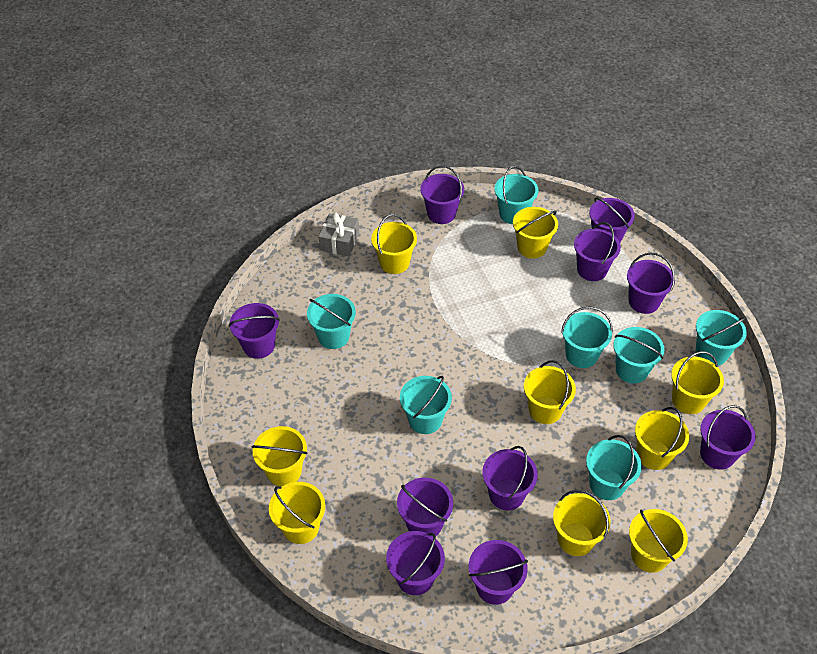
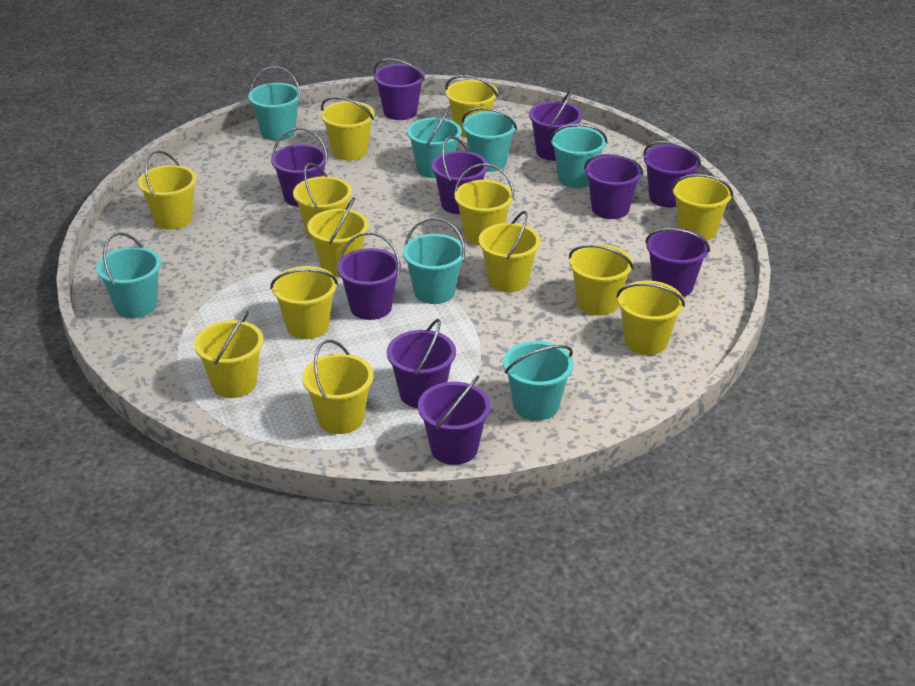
grey gift: [318,212,359,256] = 1 -> none = 0
yellow bucket: [252,426,308,487] [269,482,325,544] [371,214,417,274] [513,207,558,259] [524,360,576,424] [553,490,611,556] [629,509,688,573] [635,407,689,470] [671,351,724,414] = 9 -> [138,150,197,230] [194,310,264,398] [270,266,338,339] [293,163,352,240] [302,340,374,434] [308,197,369,277] [321,97,375,160] [445,75,498,137] [454,163,514,245] [479,211,541,292] [569,244,634,315] [616,280,685,355] [672,174,733,241] = 13

